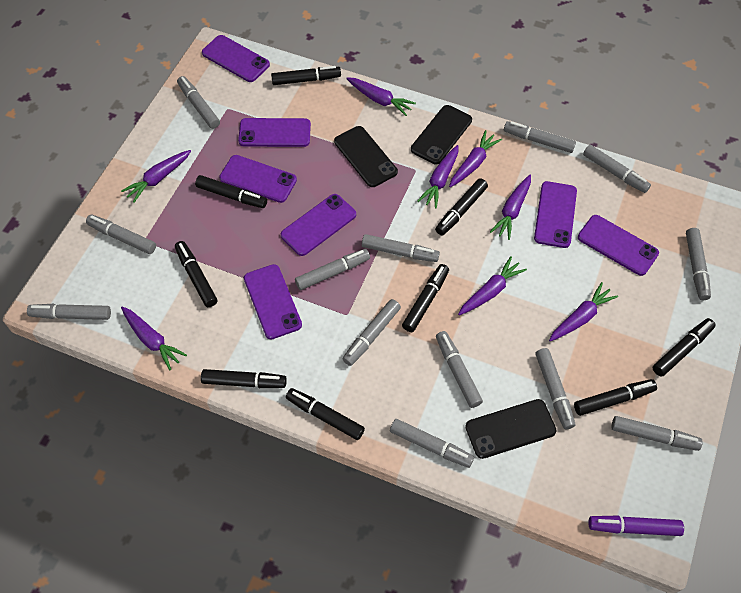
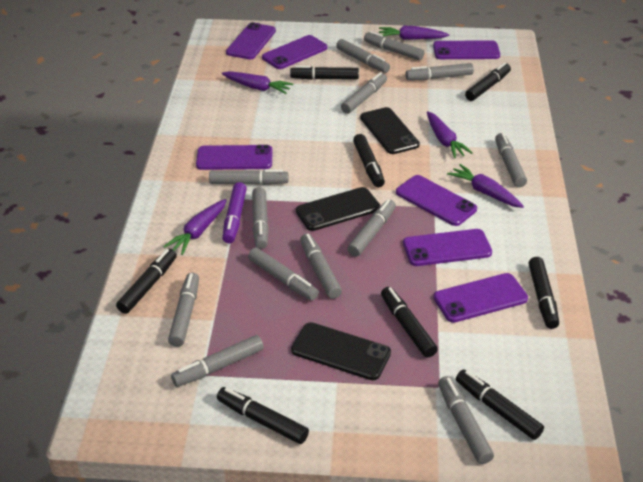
black marker: [175,241,218,307] [195,175,267,208] [201,369,287,388] [271,66,341,85] [286,388,365,440] [402,264,449,332] [435,178,488,236] [574,379,657,416] [653,318,716,377] = 9 -> [116,249,177,314] [217,387,309,444] [290,66,359,80] [353,134,385,187] [381,287,438,358] [456,370,544,440] [465,62,511,101] [529,257,559,329] = 8
purple carrot: [121,150,191,203] [121,307,187,371] [346,77,416,116] [417,145,459,209] [449,130,502,187] [458,256,527,315] [490,175,531,240] [549,282,618,341] = 8 -> [163,199,227,255] [222,71,293,94] [379,26,449,40] [427,111,473,158] [447,164,524,208] = 5

